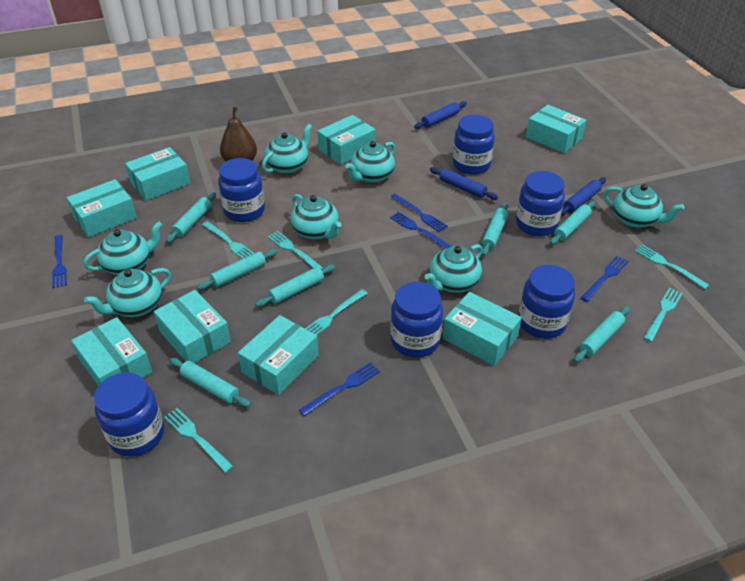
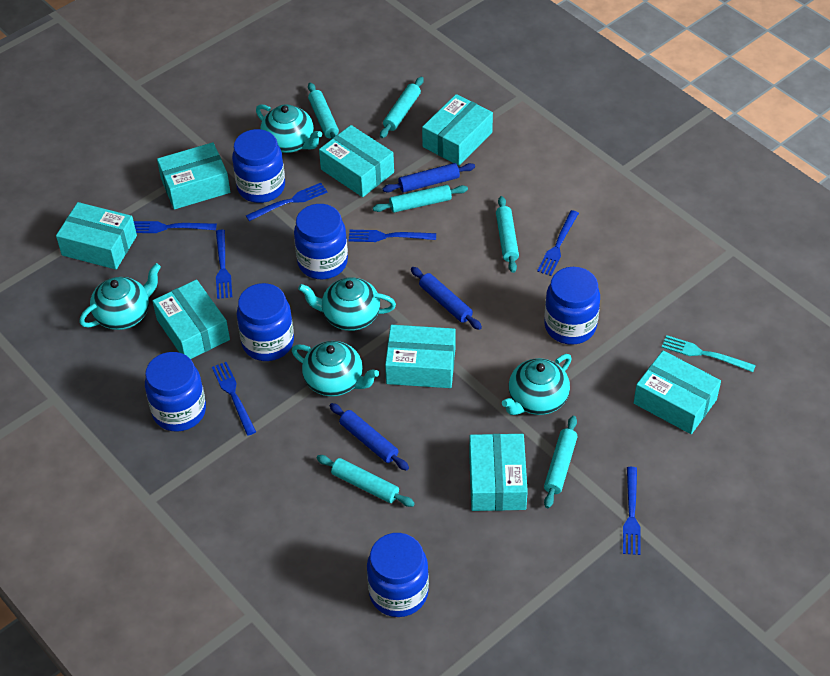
blue fork: [52,235,67,288] [299,362,380,416] [390,194,448,232] [390,212,451,249] [581,256,629,302] = 5 -> [134,221,217,233] [212,362,256,436] [216,229,232,299] [246,183,328,221] [349,230,436,242] [537,210,579,276] [623,467,641,555] = 7
brown pear: [220,107,257,161] = 1 -> none = 0
turquoise fork: [164,408,233,473] [202,221,254,259] [268,231,324,270] [305,289,368,335] [635,245,709,289] [644,288,683,342] = 6 -> [662,335,756,372] = 1
turquoise rolling pin: [166,192,216,243] [169,358,251,407] [197,249,278,290] [255,265,335,307] [482,203,508,256] [550,201,595,245] [574,306,630,363] = 7 -> [308,83,339,140] [316,455,415,507] [373,185,468,213] [380,77,424,138] [496,196,519,273] [544,416,578,508] = 6
turquoise teapot: [84,221,163,275] [84,268,171,317] [262,124,312,174] [291,194,341,240] [345,141,395,183] [425,244,482,293] [603,184,684,228] = 7 -> [79,263,161,330] [256,104,322,153] [292,341,379,397] [298,277,396,331] [502,354,572,415] = 5

